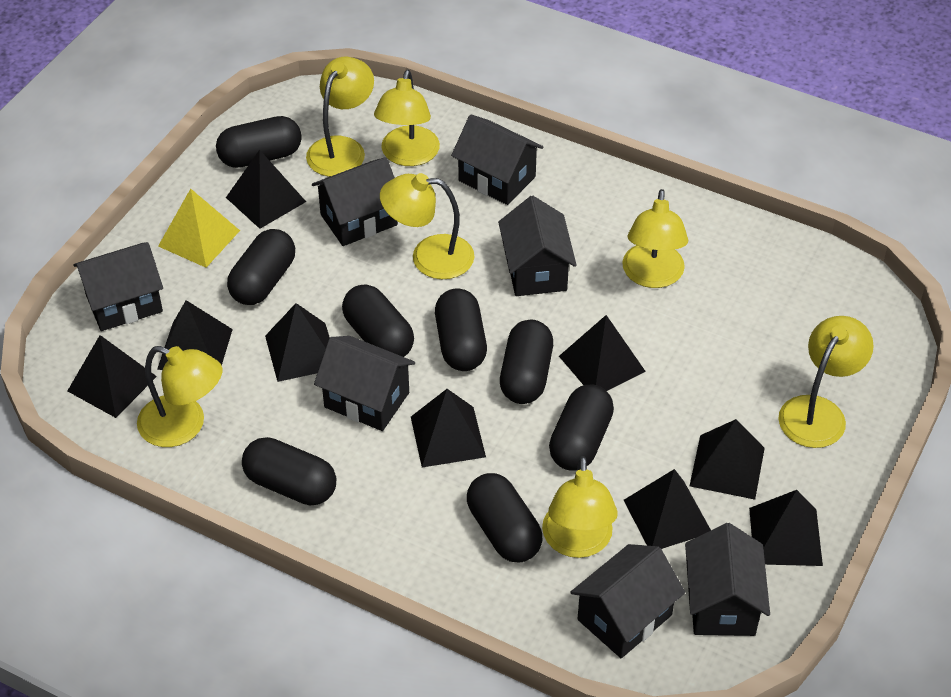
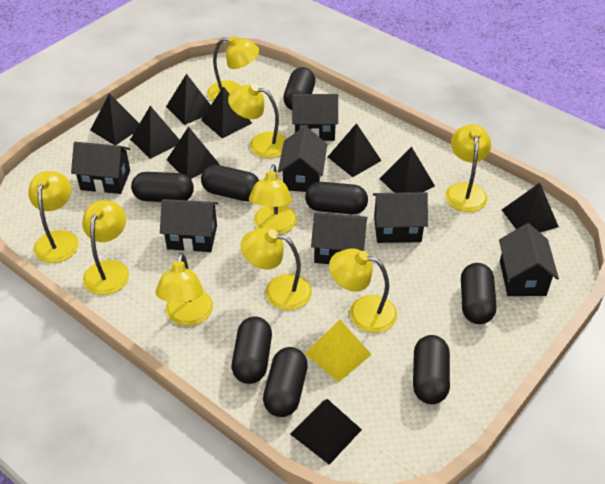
yellow lamp: [137,346,222,447] [306,57,374,177] [374,70,440,166] [380,173,474,279] [542,456,618,558] [622,189,688,288] [778,316,874,448] = 7 -> [28,171,79,263] [82,200,129,295] [155,253,213,326] [207,36,259,101] [228,84,287,158] [241,228,312,310] [249,165,297,235] [329,249,397,333] [445,124,491,212] = 9

